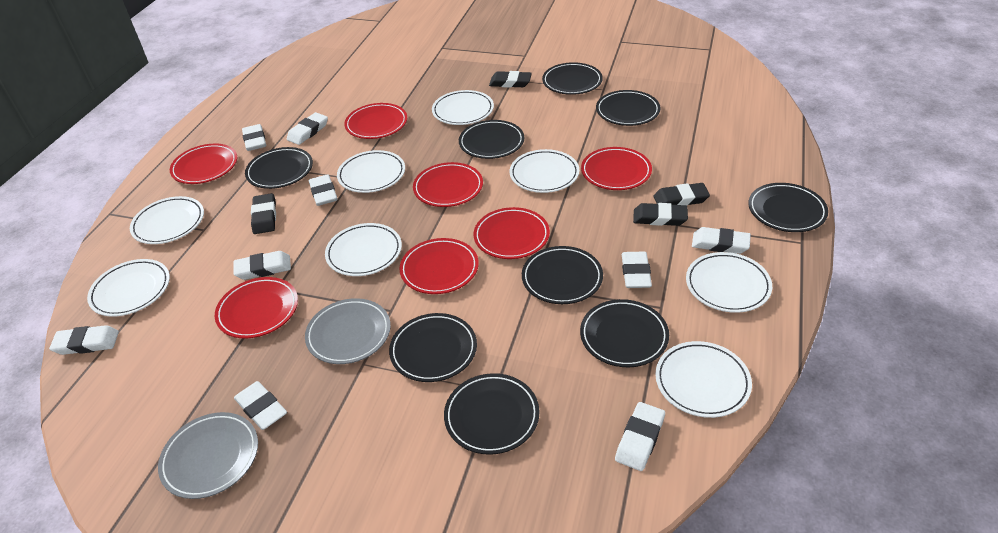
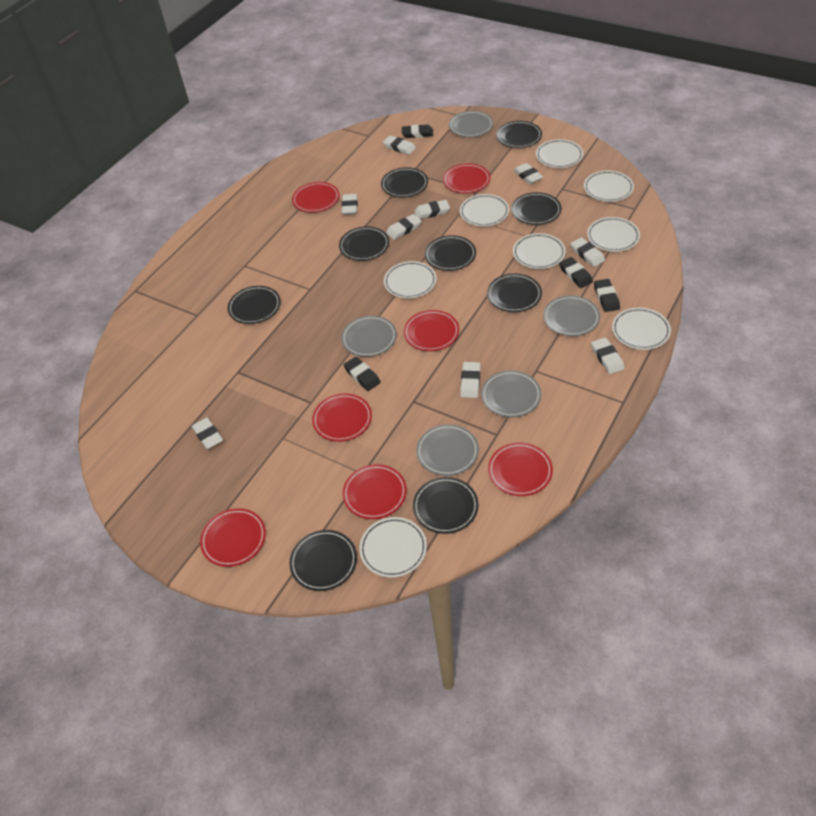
grey plate: [158,412,258,499] [305,298,391,364] = 2 -> [341,315,397,357] [416,424,479,476] [449,111,493,137] [481,370,541,417] [543,295,600,336] = 5

